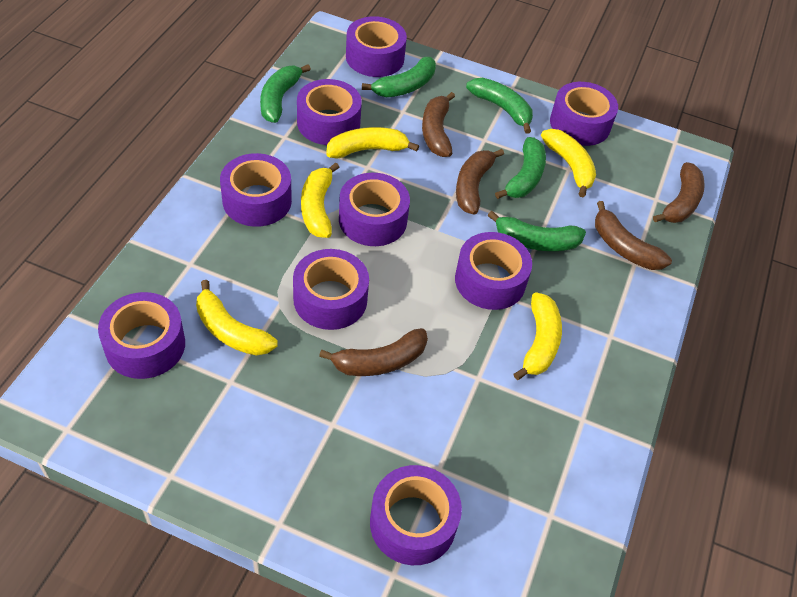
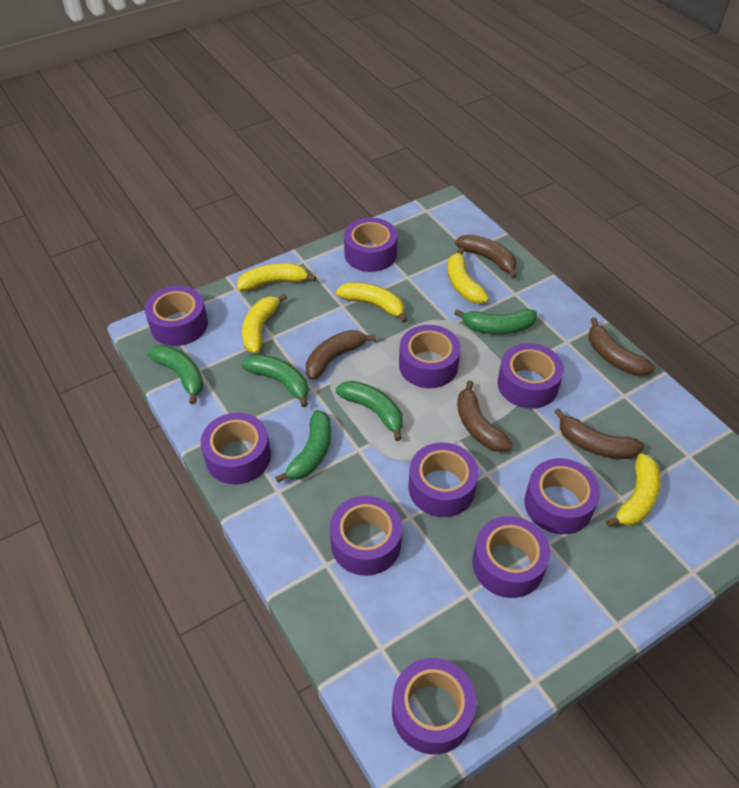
purple tape: [98,292,185,379] [220,153,292,227] [293,249,369,330] [297,79,362,145] [339,173,410,246] [346,16,407,77] [370,465,462,565] [455,232,532,310] [550,82,618,146] = 9 -> [145,286,208,346] [201,413,271,485] [330,496,402,576] [344,218,398,272] [392,658,477,754] [399,325,461,388] [408,442,479,517] [472,516,550,598] [498,343,564,409] [525,458,600,534] = 10

